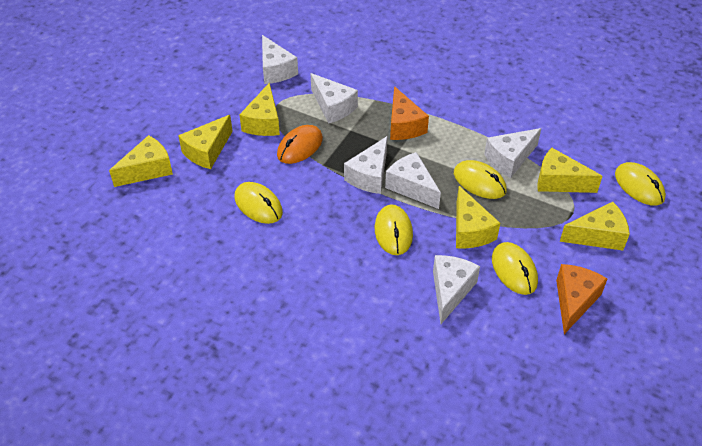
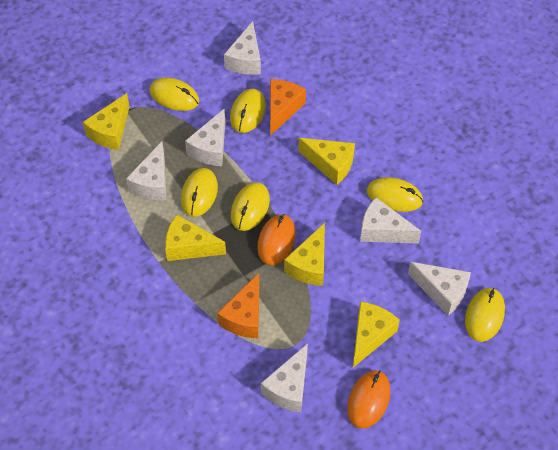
orange mouse: [277,125,323,164] = 1 -> [257,214,296,265] [347,370,390,429] = 2
yellow cheese: [109,135,173,187] [178,115,233,169] [239,83,280,136] [456,186,500,248] [537,148,603,193] [560,202,630,250] = 6 -> [83,93,130,150] [165,214,226,261] [284,223,325,286] [298,138,355,185] [353,301,400,368] = 5
yellow mouse: [235,182,283,224] [375,205,413,255] [454,160,507,199] [492,242,538,295] [615,162,666,206] = 5 -> [149,78,199,111] [181,168,218,217] [230,88,266,133] [231,182,270,231] [367,177,423,212] [465,288,505,342] = 6

